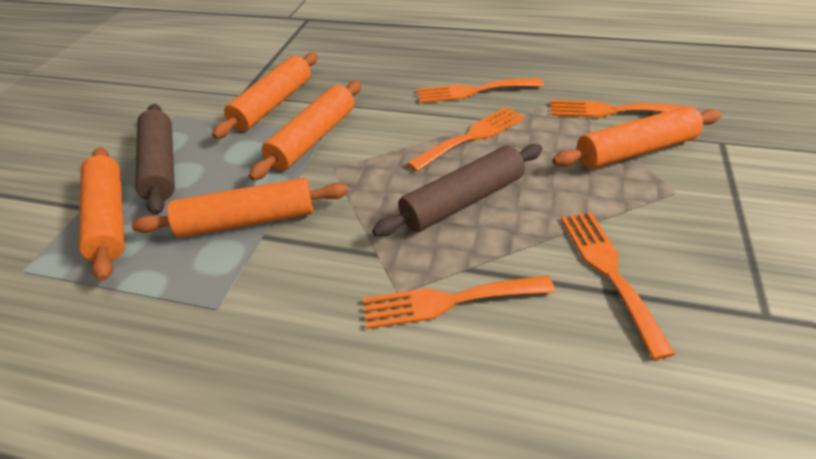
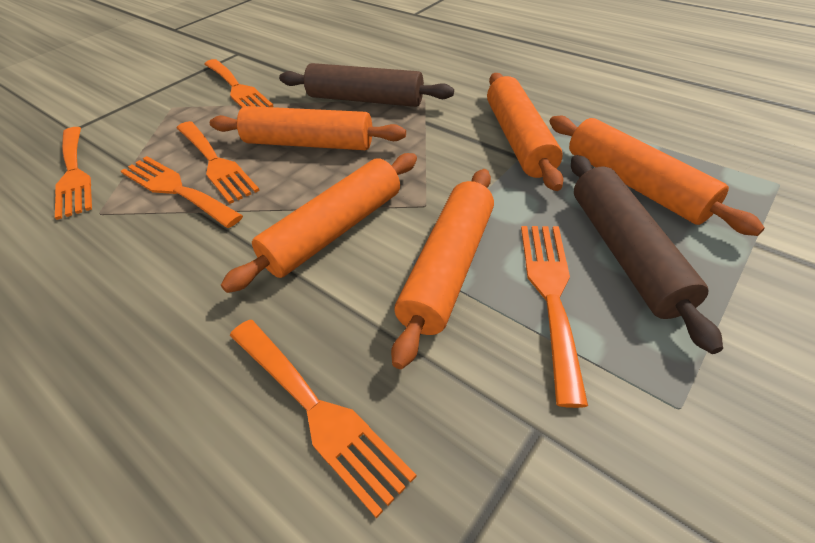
orange fork: [363,276,555,329] [407,107,525,171] [417,78,544,103] [551,100,685,118] [561,212,675,360] = 5 -> [55,127,92,220] [121,156,243,228] [177,121,260,204] [204,59,274,108] [230,320,417,518] [521,226,588,408] = 6

